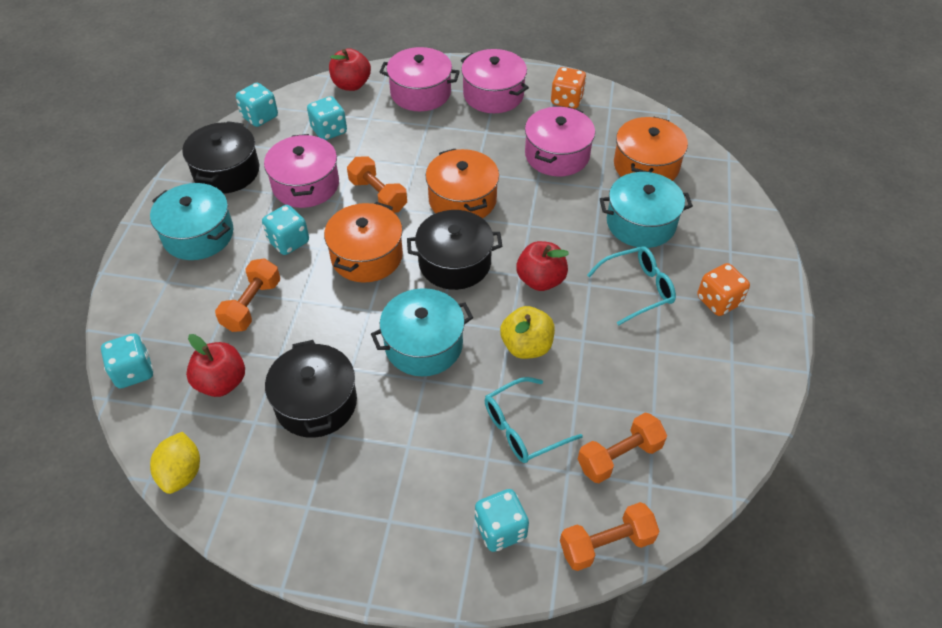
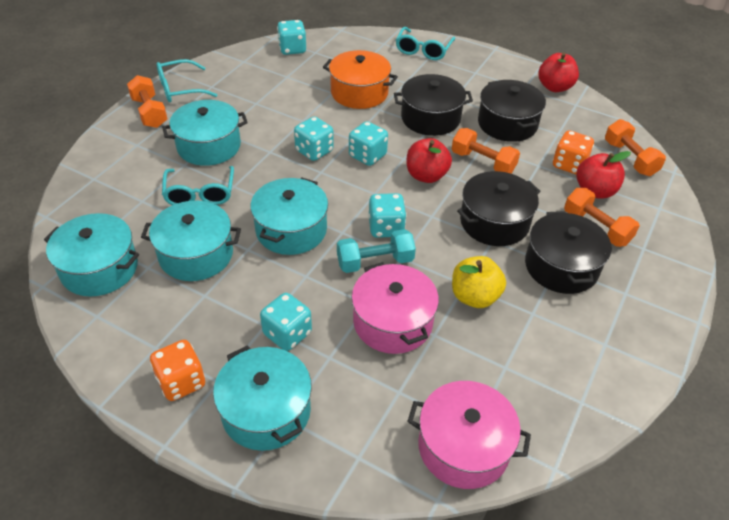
black pot: [182,121,259,194] [265,340,357,438] [407,210,502,290] = 3 -> [394,74,473,136] [457,171,541,246] [478,80,546,142] [525,211,612,294] = 4
orange pot: [324,202,403,283] [426,149,499,218] [614,116,688,181] = 3 -> [323,50,398,109] = 1
pink pot: [264,134,339,208] [380,47,460,111] [461,49,529,113] [525,107,595,176] = 4 -> [351,262,439,354] [407,381,531,489] = 2
turquoise dumbbell: none = 0 -> [337,229,416,273] = 1
turquoise glasses: [485,377,583,463] [587,246,676,326] = 2 -> [156,59,217,102] [162,166,234,205] [396,27,455,60] = 3
turquoise pot: [150,183,233,260] [371,288,473,376] [600,172,693,248] = 3 -> [44,213,139,297] [141,201,241,281] [162,100,248,166] [213,346,312,451] [250,177,328,255] = 5
yellow lemon: [150,432,200,494] = 1 -> none = 0

